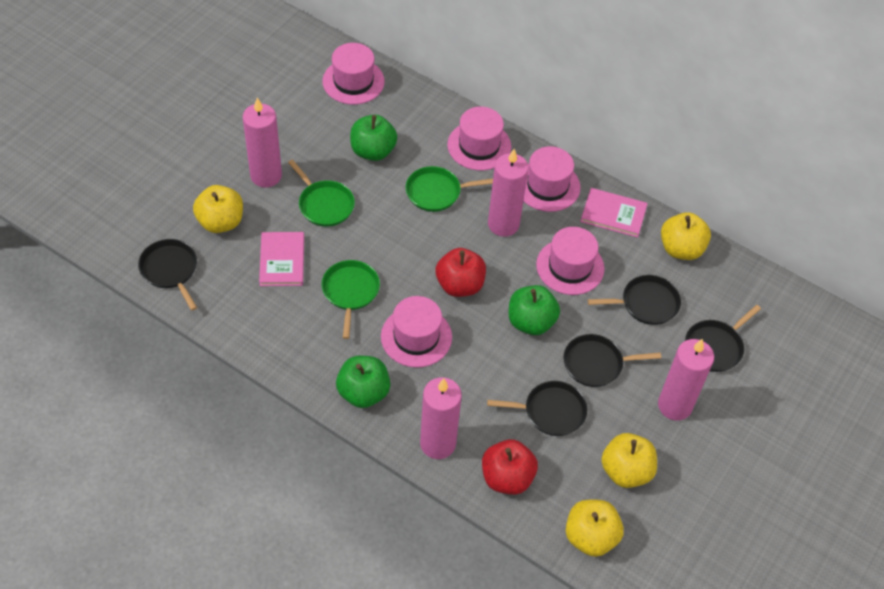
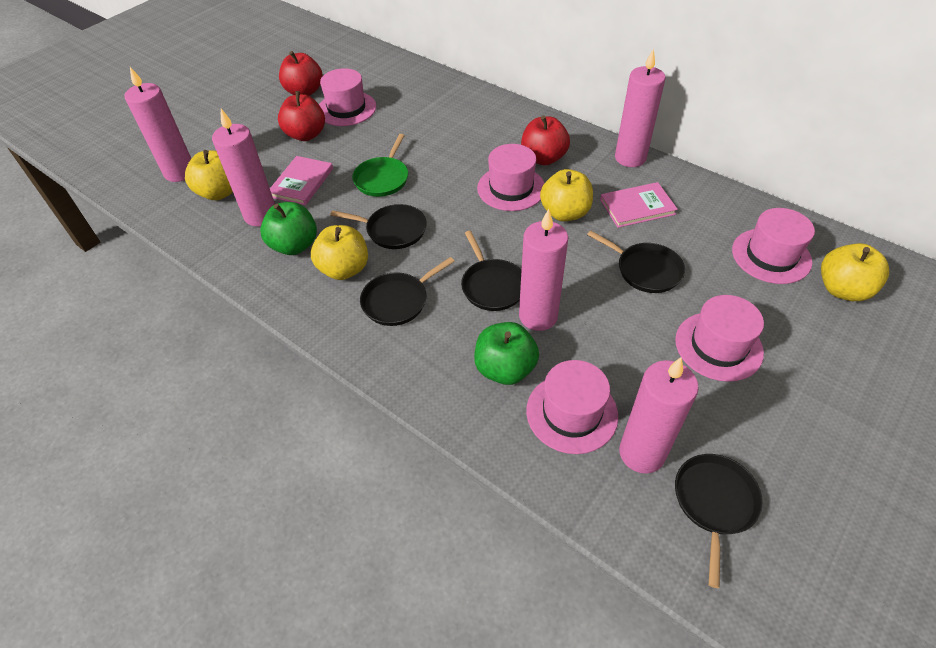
green apple: [336,356,390,408] [350,115,397,161] [509,285,560,335] = 3 -> [260,202,317,255] [474,322,539,385] = 2
green pan: [288,159,355,227] [322,260,380,339] [406,166,493,212] = 3 -> [352,134,408,197] = 1
pink candle: [243,98,282,187] [420,377,462,459] [488,149,529,237] [658,339,714,421] = 4 -> [125,67,191,182] [212,109,275,226] [519,209,569,331] [615,48,665,167] [619,357,699,474] = 5
red apple: [435,248,486,297] [482,439,538,495] = 2 -> [278,91,325,141] [279,51,323,96] [521,115,570,165] = 3

